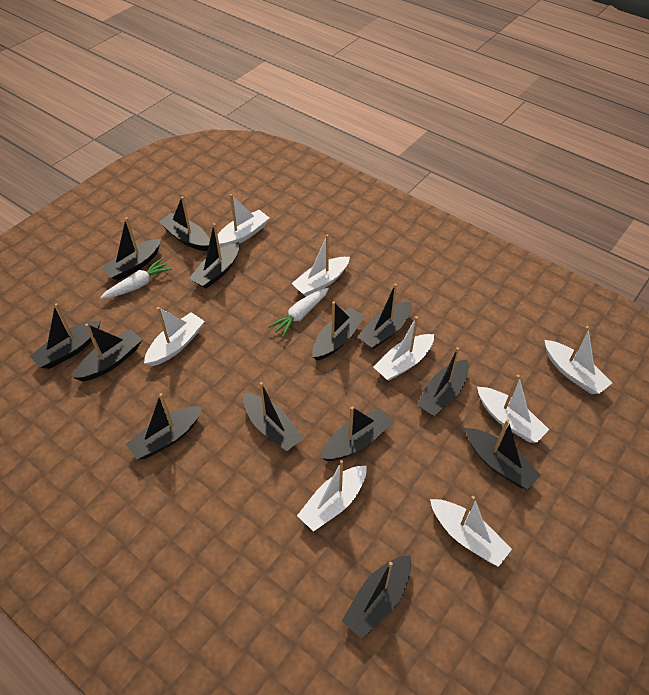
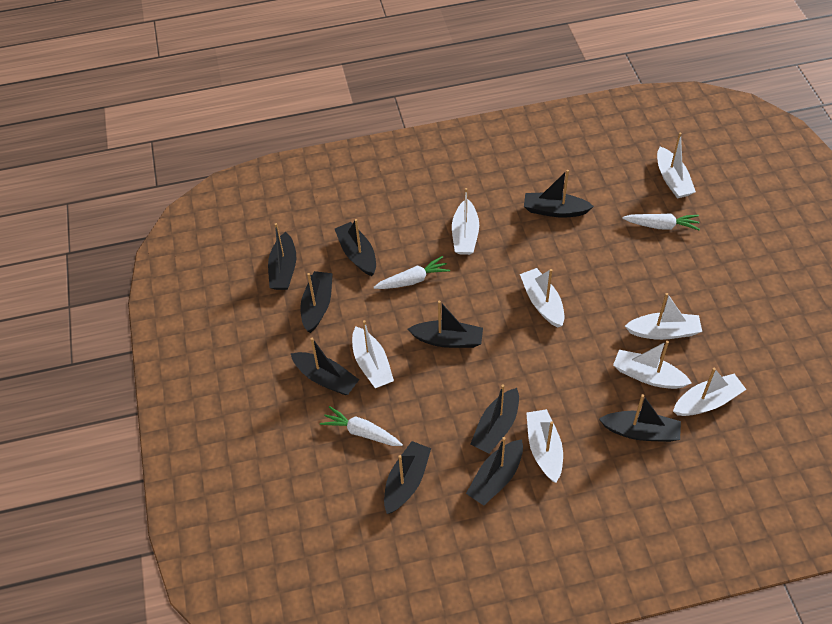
black boat: [30,303,101,369] [73,324,142,381] [101,217,161,281] [126,393,203,459] [159,196,210,251] [189,223,239,289] [243,382,303,451] [312,301,365,361] [321,407,393,461] [342,555,411,639] [358,284,412,349] [416,347,469,416] [466,419,541,490] = 13 -> [268,223,296,290] [291,338,359,395] [300,271,333,333] [335,219,376,276] [384,441,431,514] [407,301,483,348] [466,437,523,506] [470,384,519,454] [524,170,594,218] [599,394,681,442] = 10
white carrot: [100,258,172,299] [268,288,329,338] = 2 -> [320,406,403,446] [374,256,450,289] [622,213,700,231] = 3

